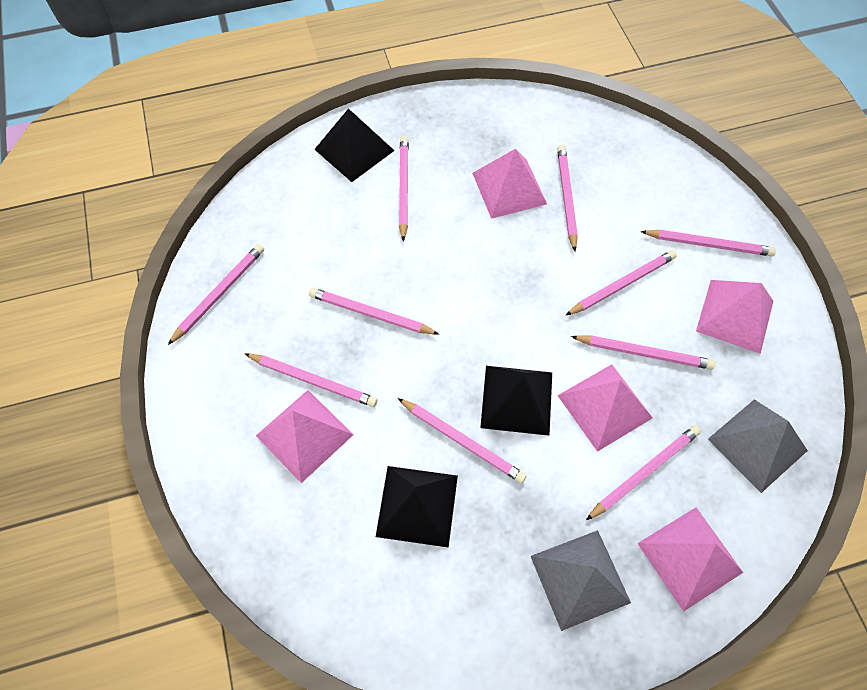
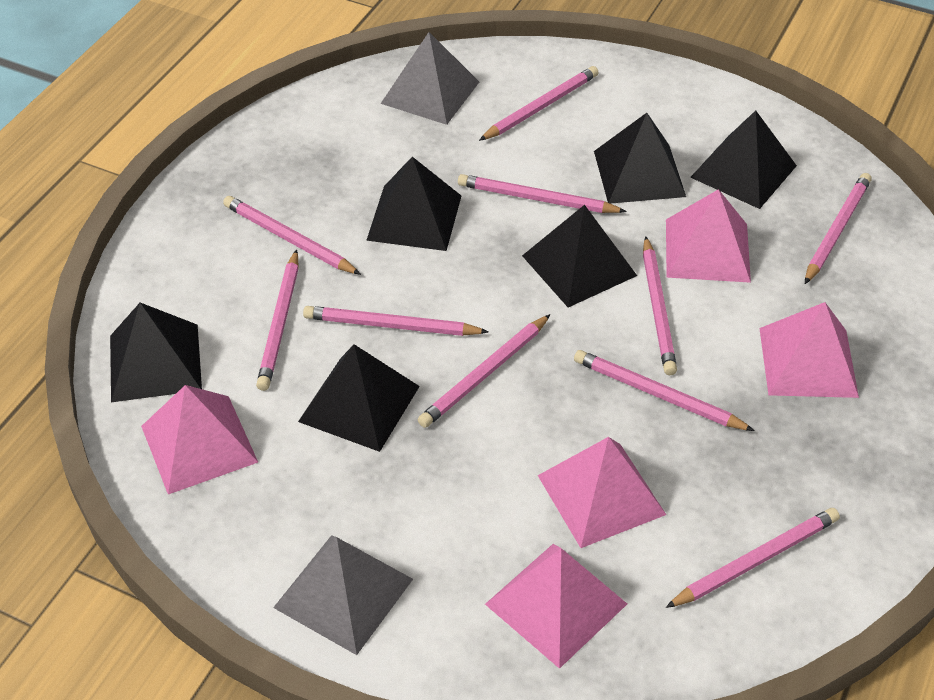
black pyramid: [314,108,395,182] [376,466,458,548] [480,366,552,436] = 3 -> [110,303,202,402] [298,344,420,452] [366,157,461,251] [522,205,637,308] [594,113,686,204] [690,110,797,209] = 6

